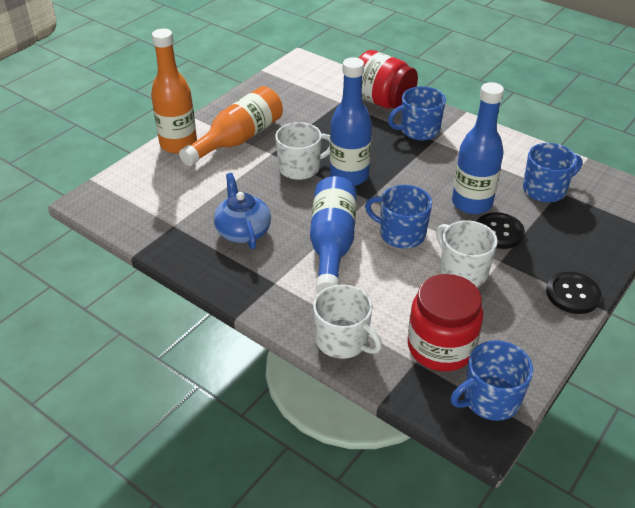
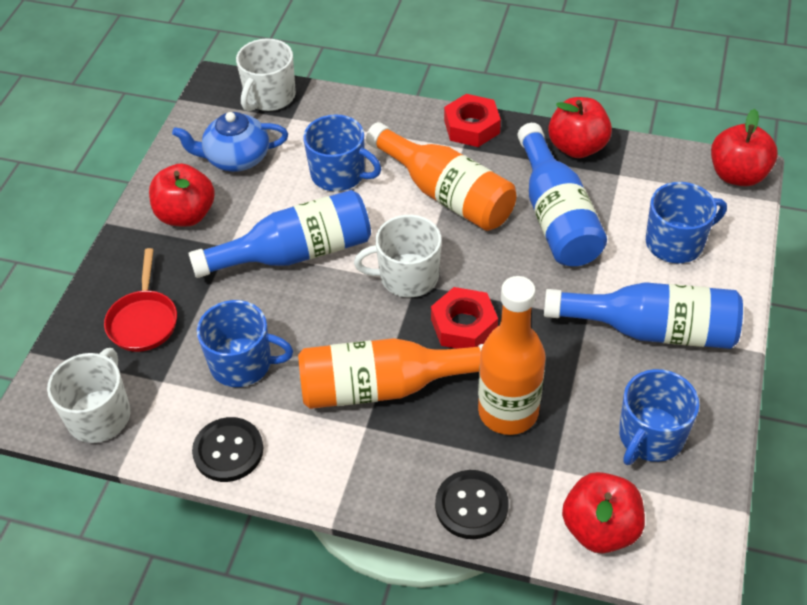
orange bottle: [151,29,197,154] [179,86,283,166] = 2 -> [298,338,483,409] [366,122,516,231] [478,276,546,435] = 3
red apple: none = 0 -> [149,163,215,227] [548,97,612,158] [562,472,645,554] [711,109,778,186] = 4
red jar: [359,50,418,109] [408,274,483,371] = 2 -> none = 0
red nut: none = 0 -> [431,287,498,349] [444,94,501,147] = 2
red pan: none = 0 -> [104,248,177,352] = 1

